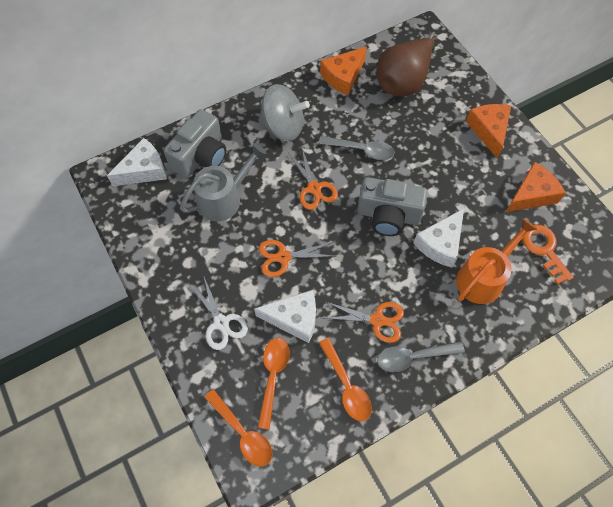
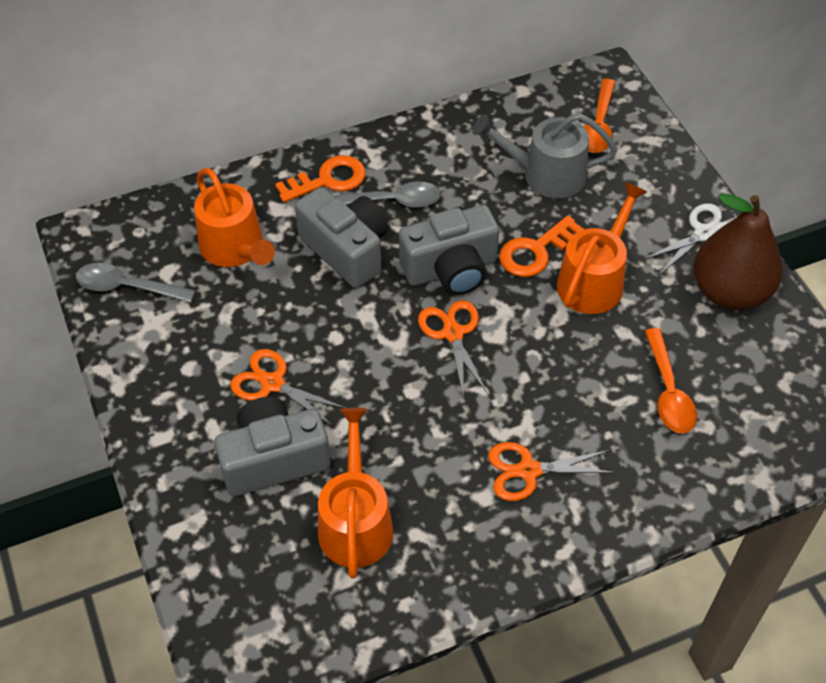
grey camera: [164,109,226,178] [357,177,428,236] = 2 -> [214,397,331,496] [295,187,388,288] [399,205,499,295] = 3
grey spinning top: [258,84,310,141] = 1 -> none = 0
orange cheese: [320,47,367,95] [466,104,511,159] [506,162,566,212] = 3 -> none = 0
orange key: [522,225,573,285] = 1 -> [275,155,366,203] [499,216,584,277] = 2
orange spoon: [204,389,273,467] [257,338,290,429] [319,338,372,421] = 3 -> [584,78,615,153] [645,328,697,433] = 2
orange watering can: [456,218,537,304] = 1 -> [194,168,275,267] [318,408,394,579] [557,182,647,314] = 3
white cheese: [107,138,167,186] [254,290,316,343] [414,208,464,268] = 3 -> none = 0

